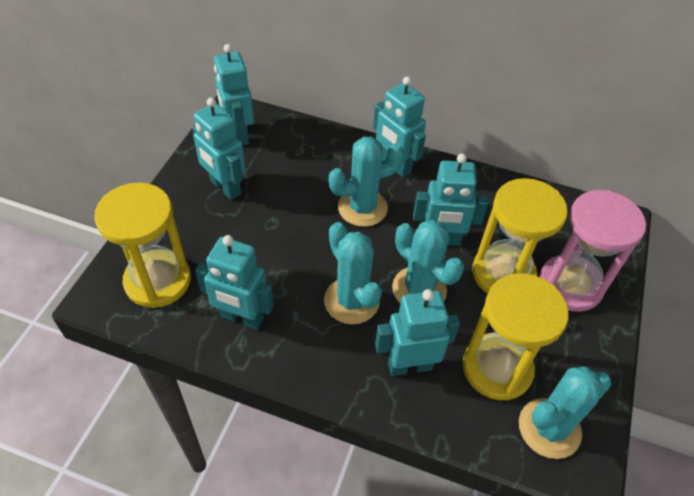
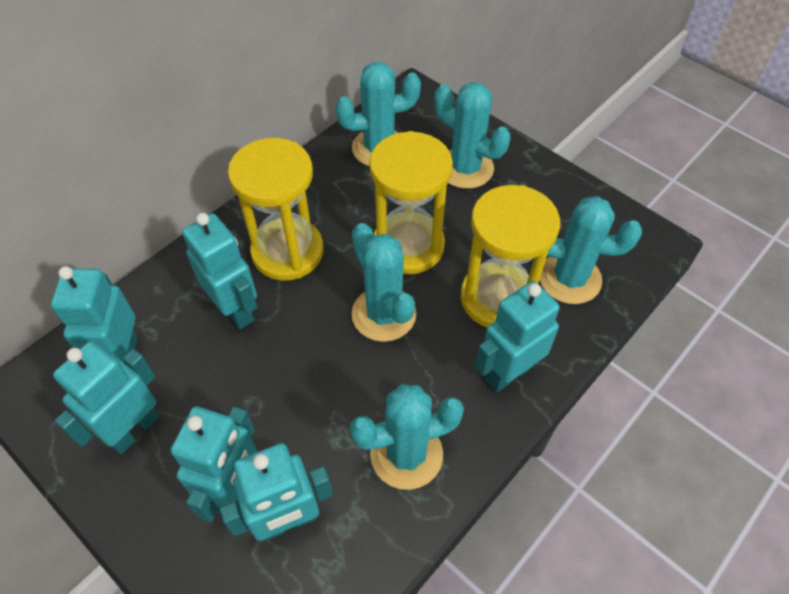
pink hourglass: [539,190,646,312] = 1 -> none = 0
turquoise cactus: [324,222,382,324] [329,136,404,227] [392,220,464,304] [519,366,612,459] = 4 -> [336,62,421,166] [350,384,464,490] [351,223,416,342] [435,82,510,189] [540,196,642,304] = 5

